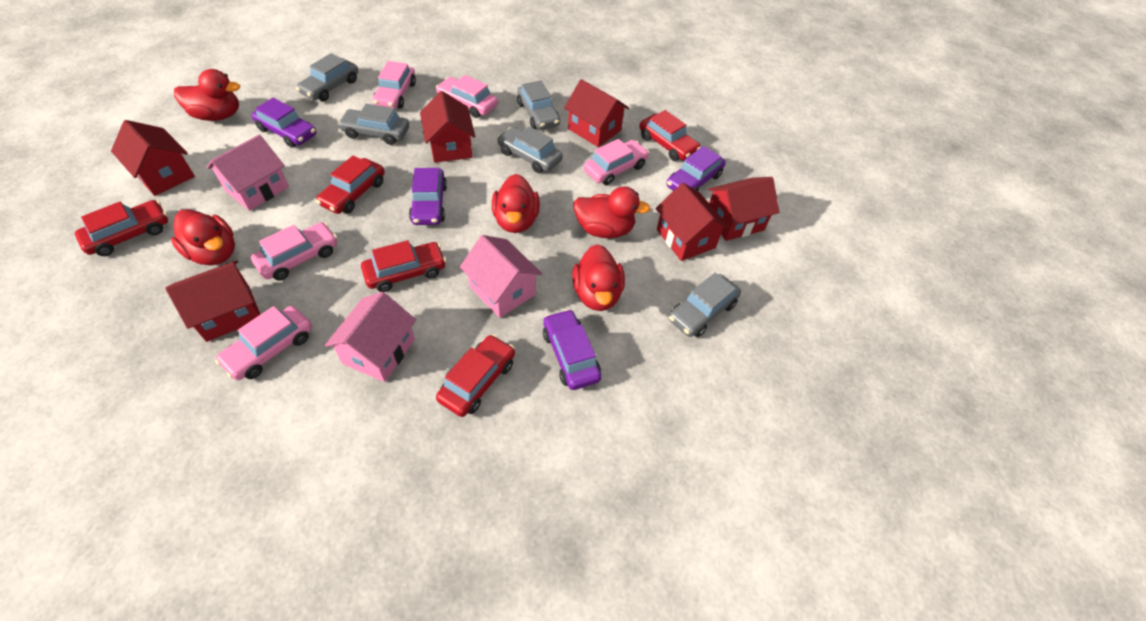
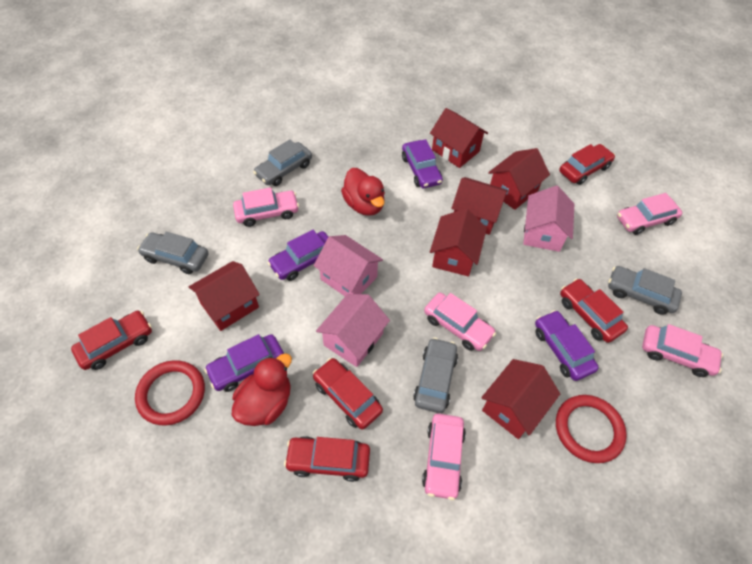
grey car: [296,53,358,101] [337,104,409,145] [497,127,563,173] [517,80,560,130] [669,273,741,337] = 5 -> [137,232,208,274] [253,139,312,186] [413,337,458,413] [608,266,682,315] = 4
red duck: [171,209,235,265] [174,69,240,121] [492,174,540,233] [572,244,625,311] [573,186,650,238] = 5 -> [232,353,292,426] [341,168,385,216] = 2
red ring: none = 0 -> [135,360,205,425] [556,395,627,463] = 2

